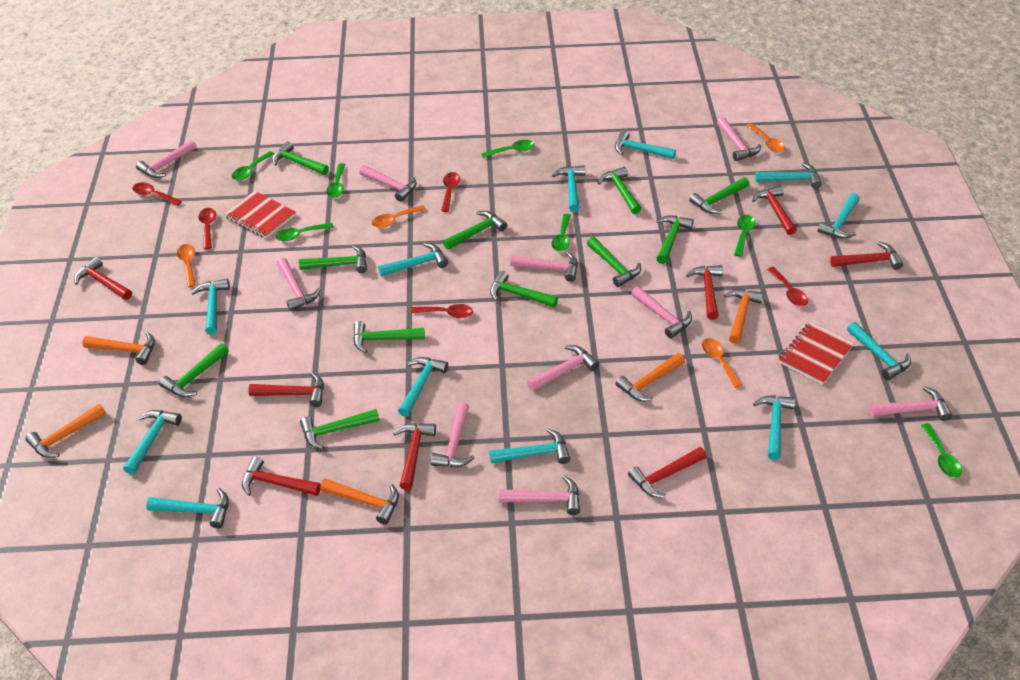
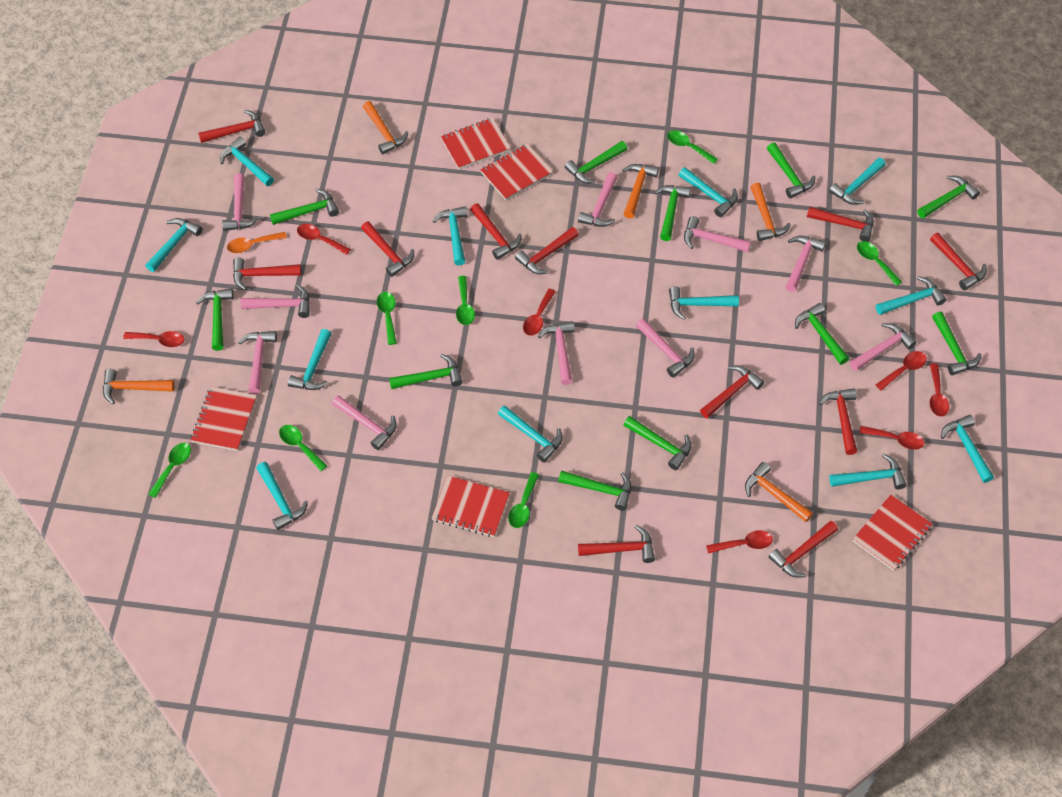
orange spoon: [177,244,196,287] [372,205,426,228] [702,338,742,388] [746,123,785,152] = 4 -> [227,232,287,253] = 1
red hammer: [74,257,132,300] [242,456,321,496] [249,373,324,407] [393,423,436,490] [628,447,706,498] [686,265,723,320] [752,186,797,235] [830,242,903,270] = 8 -> [198,110,266,143] [233,257,301,290] [361,221,414,277] [470,203,521,260] [515,227,579,274] [578,525,655,563] [700,365,764,419] [768,521,838,578] [807,207,873,242] [819,388,857,455] [930,233,987,290] = 11
red notebook: [224,191,296,238] [779,322,854,385] = 2 -> [191,387,257,451] [432,476,510,537] [441,118,511,169] [480,144,553,200] [853,495,932,571] = 5
red spoon: [132,182,182,206] [199,208,216,249] [411,304,473,318] [441,172,460,212] [767,267,808,306] = 5 -> [123,331,184,347] [297,224,351,255] [523,289,556,336] [706,530,773,554] [859,426,924,450] [876,351,927,391] [930,363,949,417] = 7

